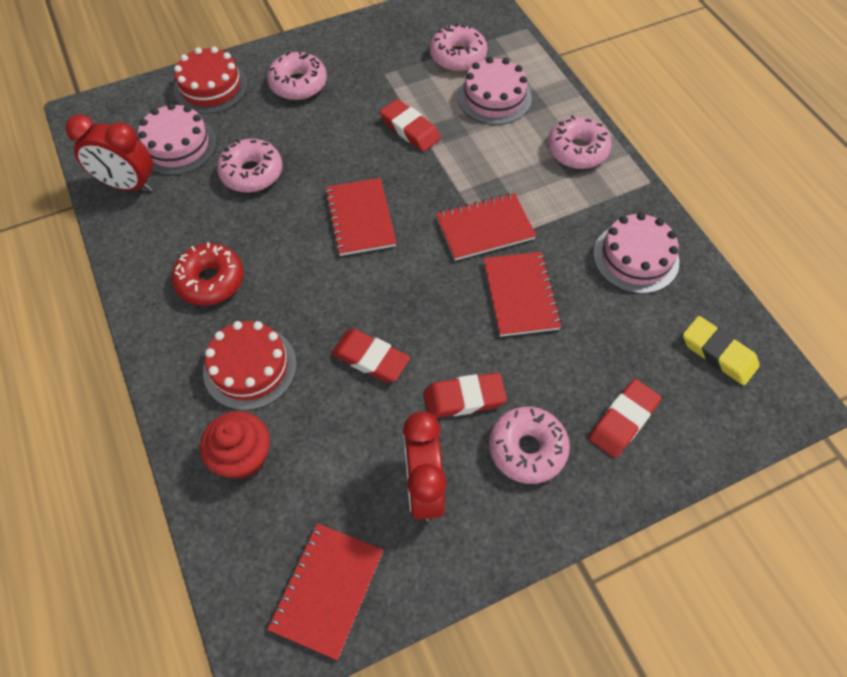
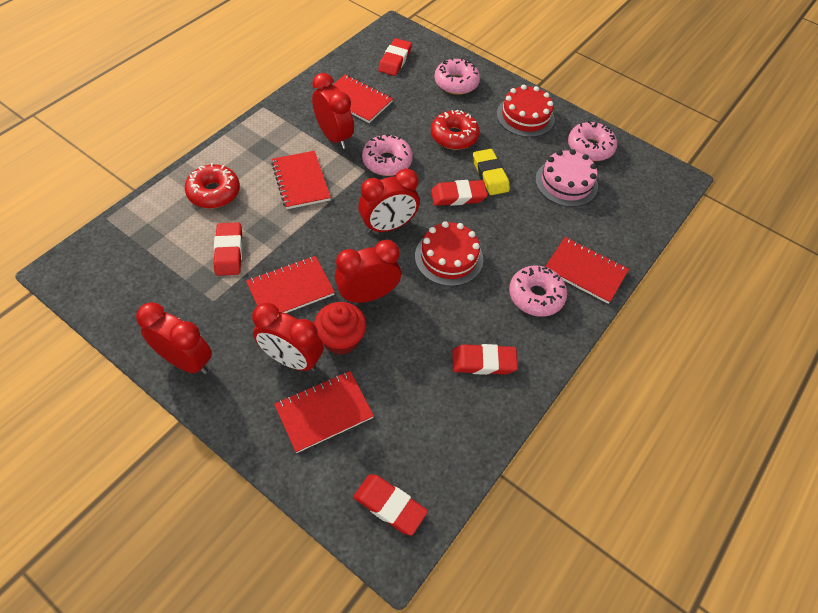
pink cake: [138,103,217,175] [458,57,532,125] [593,212,679,294] = 3 -> [535,149,598,207] = 1
pink donut: [217,139,282,193] [267,51,327,100] [430,23,487,71] [489,407,570,484] [548,115,612,169] = 5 -> [362,133,413,176] [434,58,480,95] [509,266,567,317] [568,121,617,161] = 4
red clock: [65,114,153,191] [403,412,446,521] = 2 -> [136,302,212,374] [252,302,323,371] [312,73,354,149] [335,240,401,303] [358,168,419,233] = 5
red donut: [171,242,244,306] = 1 -> [185,163,240,209] [431,110,480,150] = 2
red eraser: [331,329,410,382] [380,99,441,152] [424,373,507,418] [589,379,661,458] = 4 -> [214,222,242,276] [353,474,428,536] [378,38,412,76] [431,180,488,206] [453,344,518,375] = 5
red notebook: [267,523,383,660] [325,178,397,256] [436,193,536,261] [483,252,562,337] = 4 -> [246,256,335,313] [271,151,331,209] [274,371,374,453] [333,75,393,123] [545,237,629,304] = 5

